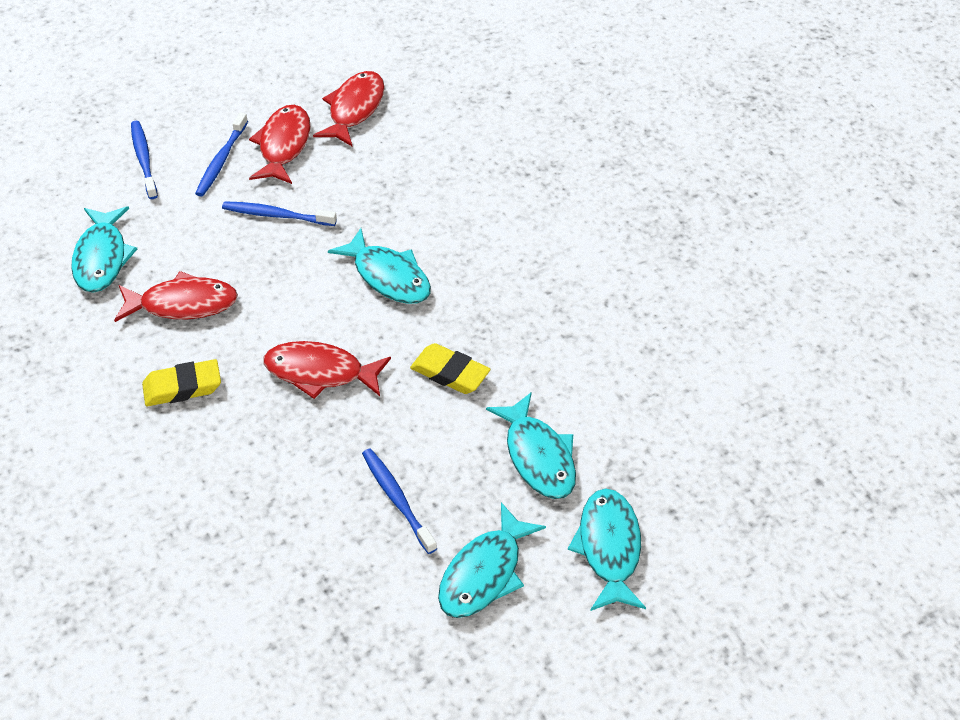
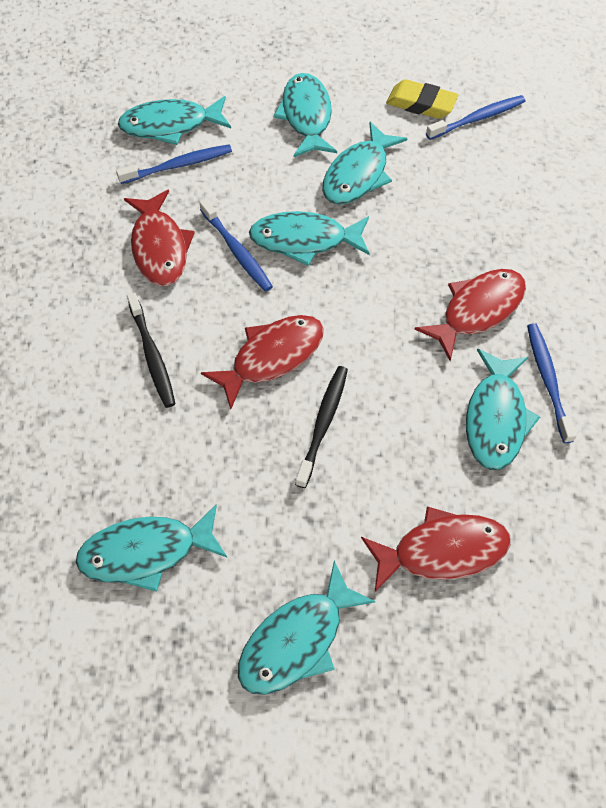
black toothbrush: none = 0 -> [127,292,175,408] [295,366,348,488] = 2
turquoise fish: [71,206,137,293] [328,228,431,304] [438,502,546,618] [486,392,576,499] [568,488,646,611] = 5 -> [76,504,227,592] [118,96,231,145] [238,560,376,695] [249,211,370,266] [273,73,337,157] [322,122,408,205] [466,349,540,470] = 7
yellow eraser: [142,359,221,406] [410,343,491,394] = 2 -> [386,79,459,119] = 1

